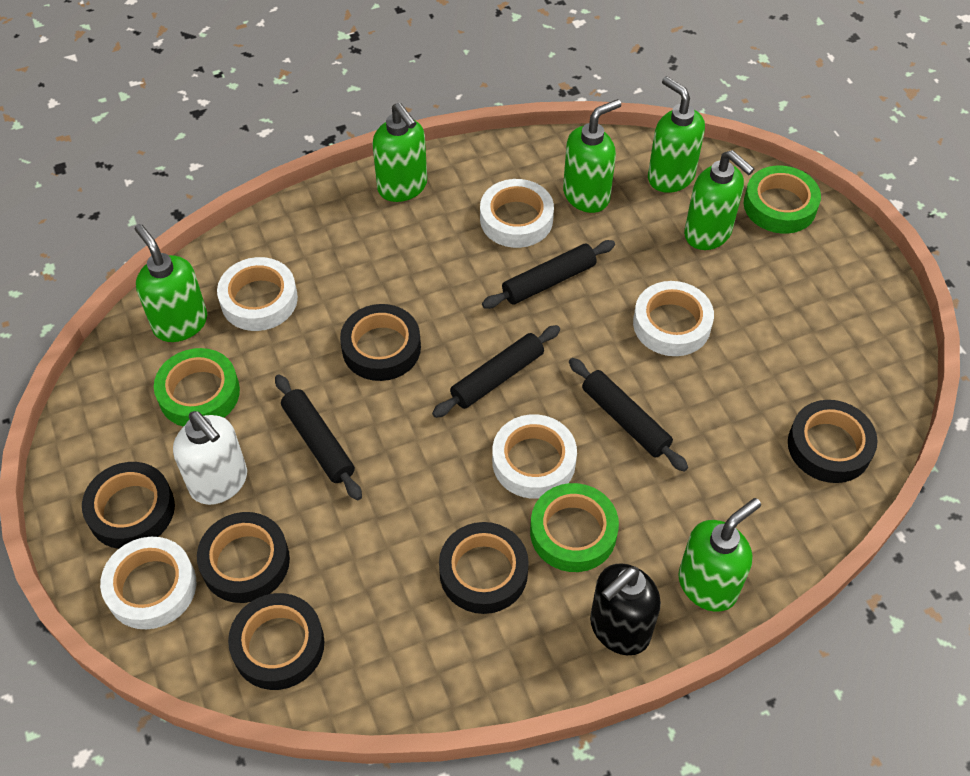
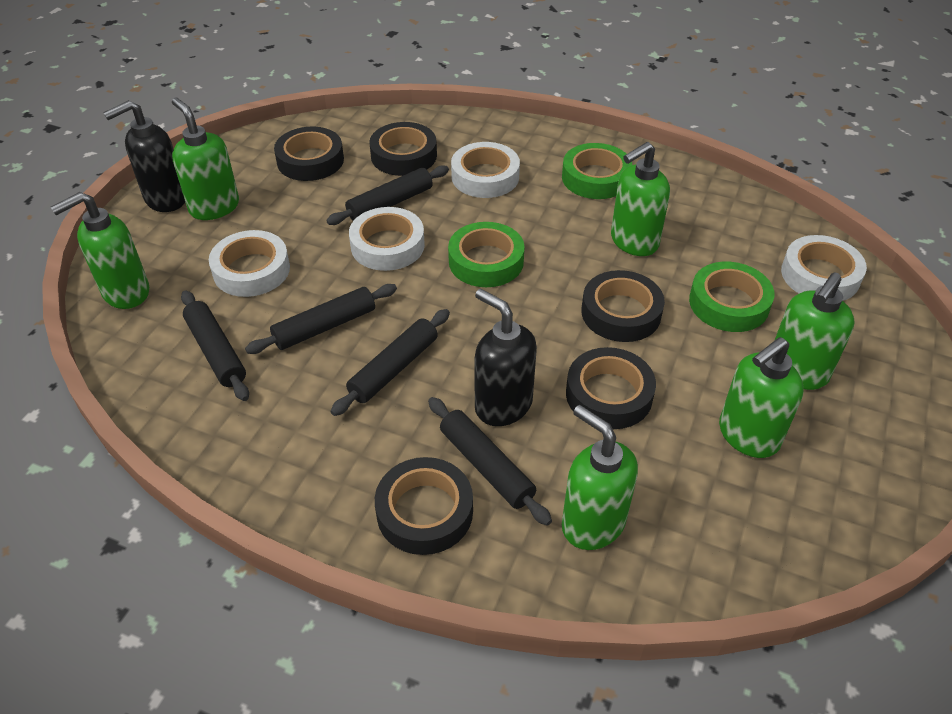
black rolling pin: [275,374,362,500] [432,325,560,418] [482,240,615,309] [569,358,688,472] = 4 -> [181,290,249,401] [245,284,397,354] [326,165,449,225] [330,309,450,416] [428,397,552,526] = 5
black soap dispenser: [590,563,661,655] = 1 -> [103,100,185,212] [475,289,537,426] = 2
black tape: [82,462,175,549] [197,512,290,603] [228,593,324,690] [340,304,421,381] [439,522,529,614] [788,400,878,483] = 6 -> [274,126,344,181] [369,122,437,176] [375,457,473,555] [566,347,656,429] [582,270,665,342] = 5
white soap dispenser: [173,411,247,505] = 1 -> none = 0
white tape: [100,537,196,629] [217,257,298,331] [480,179,554,248] [492,414,577,499] [633,281,714,356] = 5 -> [209,230,290,297] [349,207,425,271] [451,142,520,198] [781,235,867,301] = 4

